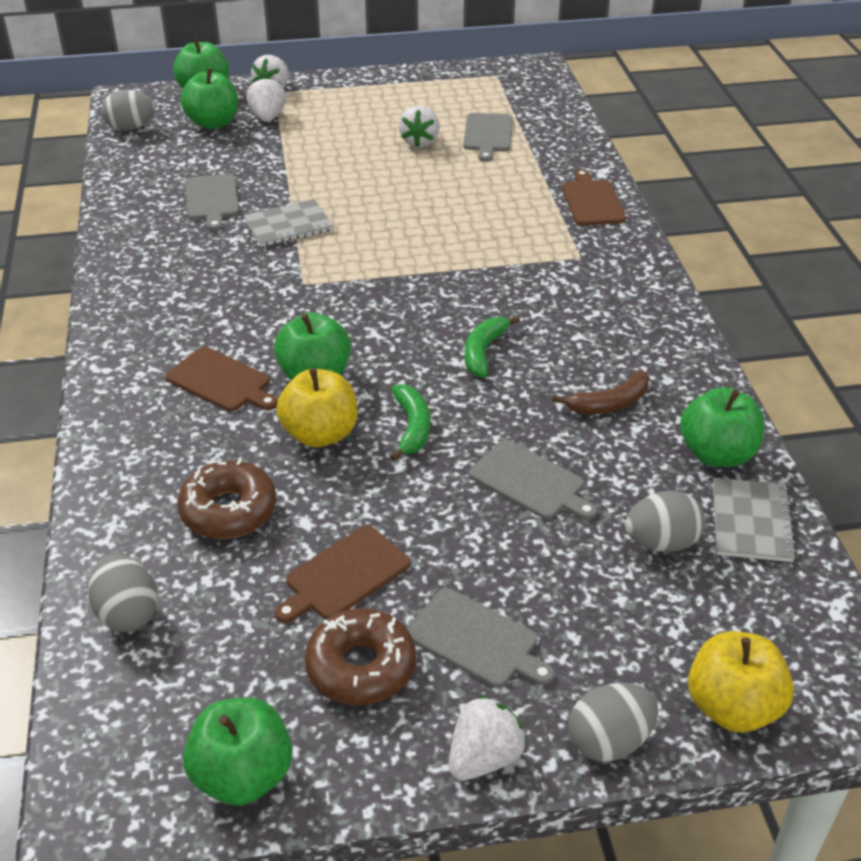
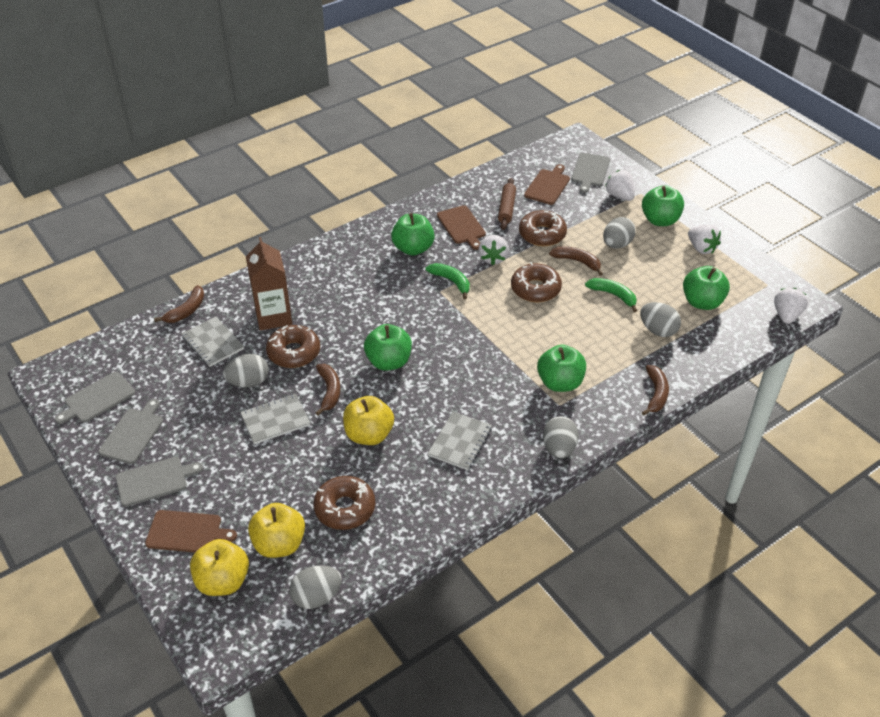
brown banana: [552,370,649,414] = 1 -> [154,285,204,323] [316,364,340,415] [549,246,603,276] [642,365,669,416] = 4
brown carton: none = 0 -> [246,237,292,331] = 1
brown donut: [177,458,277,539] [305,608,416,706] = 2 -> [266,325,320,368] [313,476,375,530] [511,262,562,302] [519,210,567,246] = 4
brown rolling pin: none = 0 -> [498,178,516,230] = 1
grey egg: [88,554,158,632] [101,90,155,131] [568,683,658,762] [625,490,705,552] = 4 -> [223,354,269,387] [289,565,342,609] [543,416,579,458] [603,217,635,249] [640,302,681,337] = 5
grey notebook: [244,199,333,247] [713,478,797,562] = 2 -> [182,316,244,367] [240,394,310,444] [428,412,492,470] = 3
yellow apple: [276,368,357,447] [688,631,794,732] = 2 -> [190,539,249,596] [248,503,305,558] [343,396,394,445] = 3

